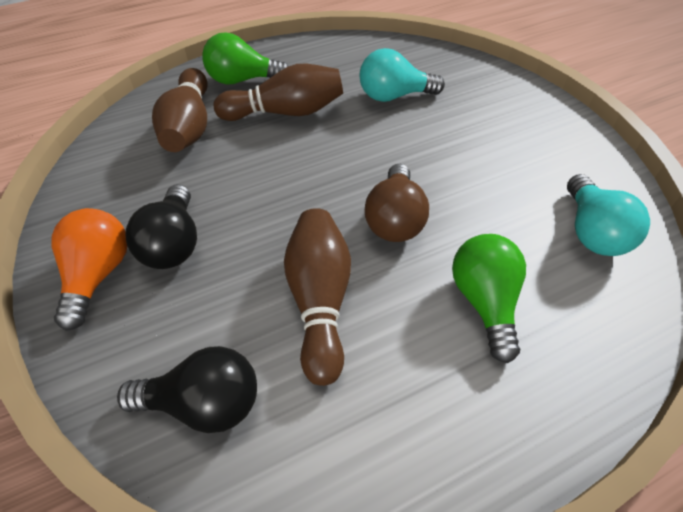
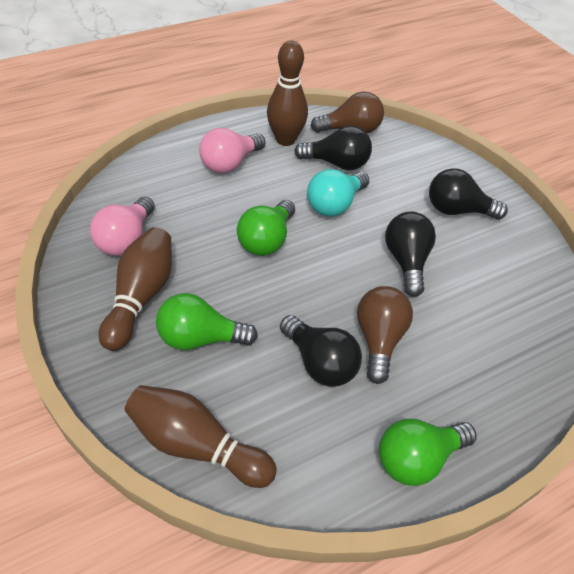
black light bulb: [117,346,257,433] [125,184,197,269] = 2 -> [280,315,362,387] [294,126,372,170] [385,211,436,297] [429,168,508,220] = 4
brown light bulb: [365,164,429,242] = 1 -> [310,92,384,133] [357,286,413,384] = 2
green light bulb: [202,32,288,84] [452,234,526,363] = 2 -> [156,293,258,350] [237,200,295,256] [379,419,477,486] = 3
orange light bulb: [51,208,127,331] = 1 -> none = 0
pink light bulb: none = 0 -> [90,197,155,256] [199,128,265,173] = 2
turquoise light bulb: [359,48,445,102] [567,174,650,256] = 2 -> [307,169,370,216] = 1

